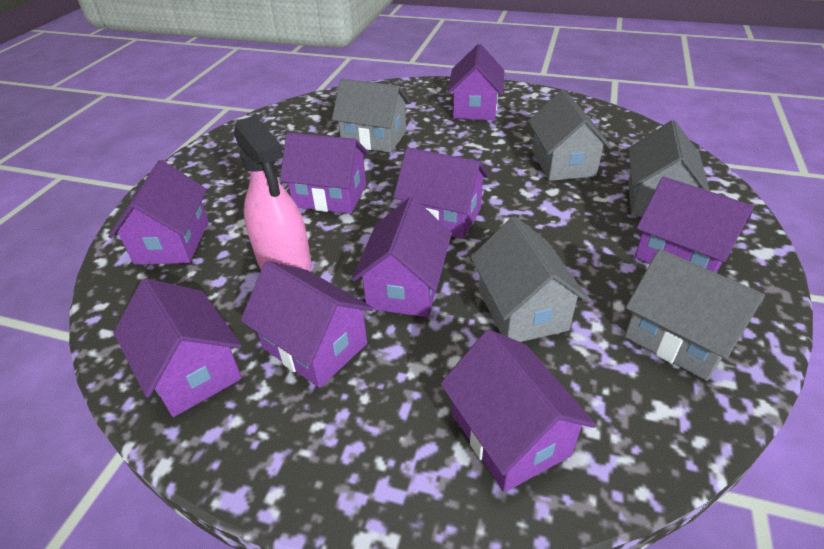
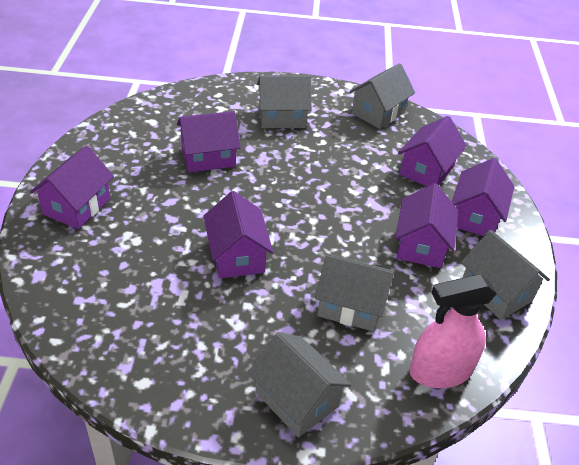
purple house: [108,160,209,264] [114,278,242,417] [241,261,374,388] [280,133,369,214] [352,197,452,317] [393,147,489,239] [440,330,596,492] [447,44,504,120] [635,176,754,273] = 9 -> [30,145,114,229] [177,111,241,173] [204,191,274,278] [395,183,458,268] [398,116,466,187] [452,158,514,236] = 6

